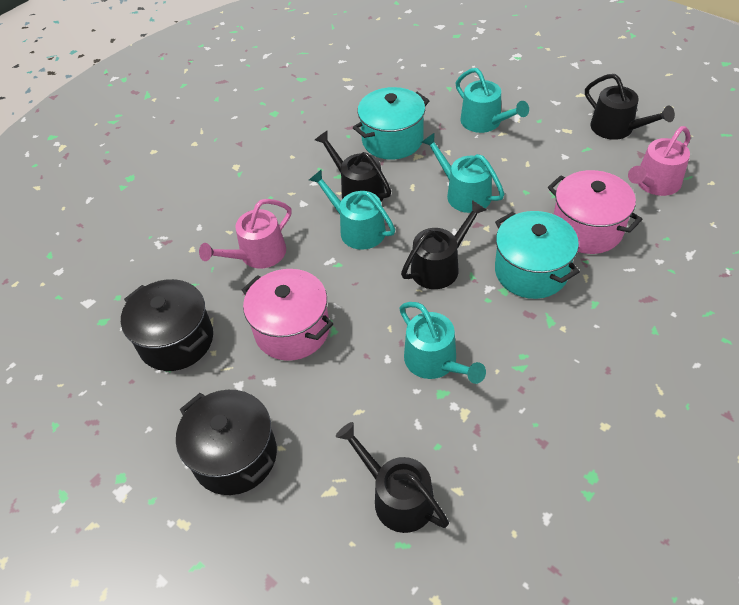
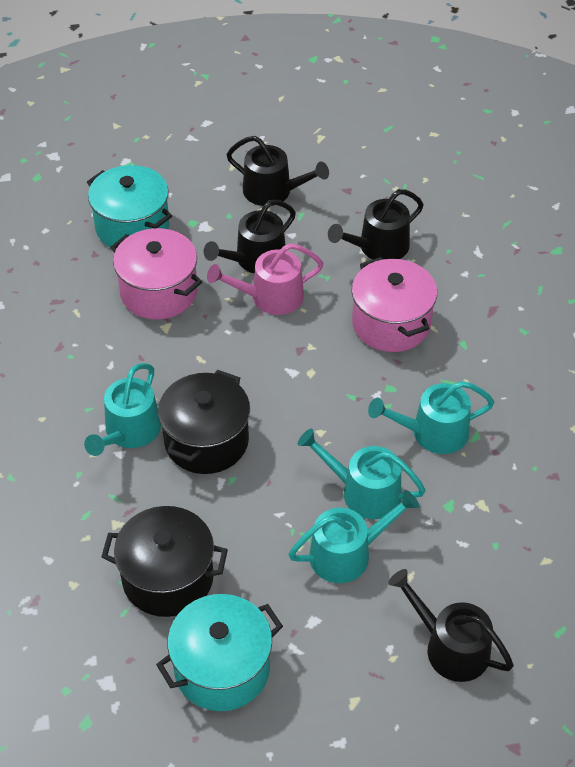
pink watering can: [199,199,291,269] [628,126,691,196] = 2 -> [207,243,324,315] = 1

